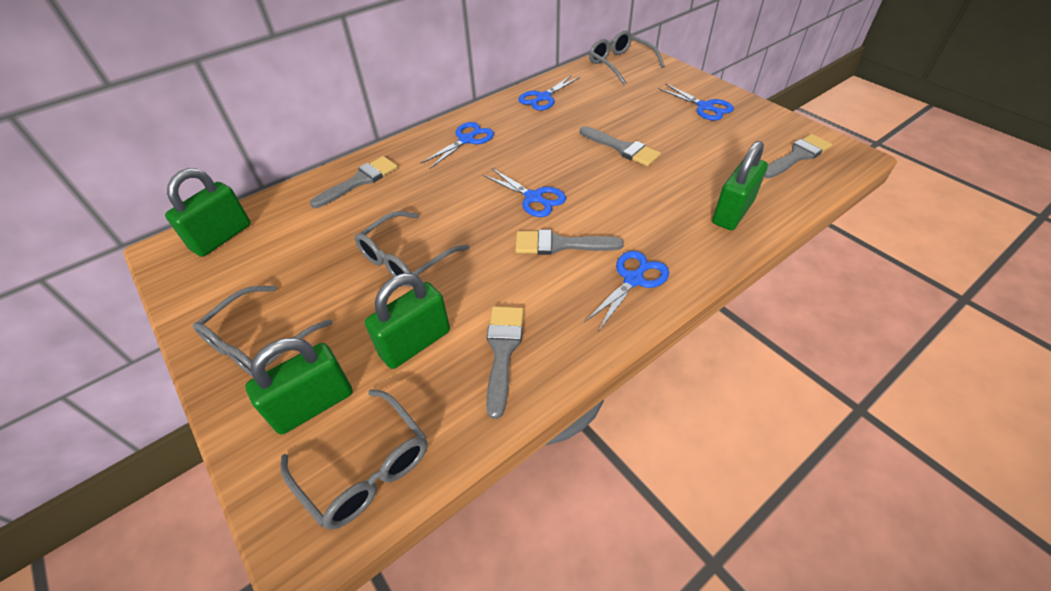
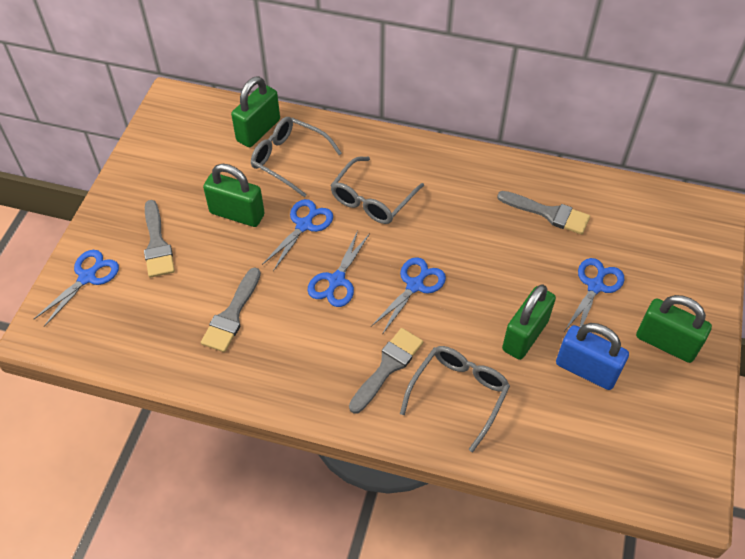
blue padlock: none = 0 -> [556,323,629,390] = 1
grey brush: [310,156,398,208] [486,306,524,419] [515,230,624,255] [580,126,661,166] [764,134,832,178] = 5 -> [144,200,175,278] [201,267,261,352] [349,328,423,414] [497,191,590,235] = 4
grey glasses: [193,286,333,377] [280,389,428,530] [355,211,469,287] [589,30,665,85] = 4 -> [251,117,342,197] [330,157,424,224] [400,346,510,452] = 3

